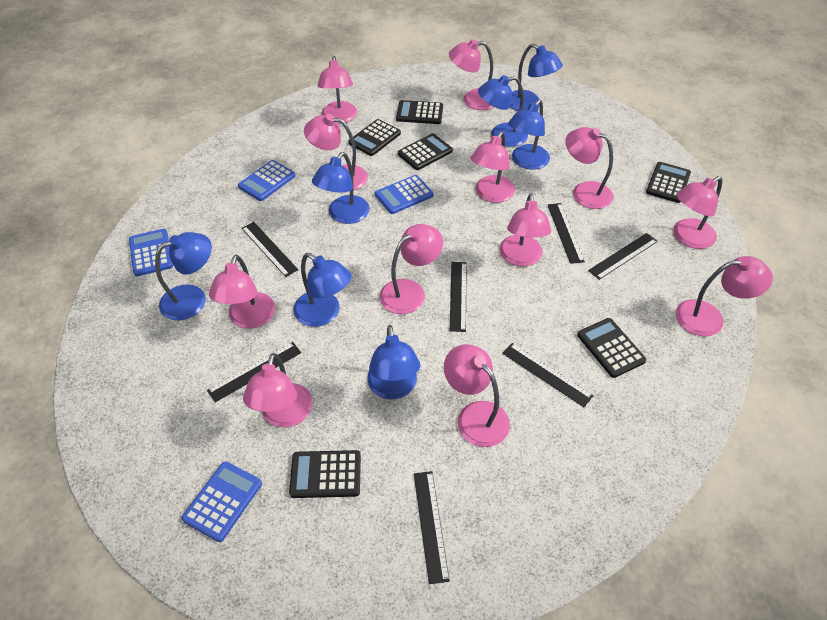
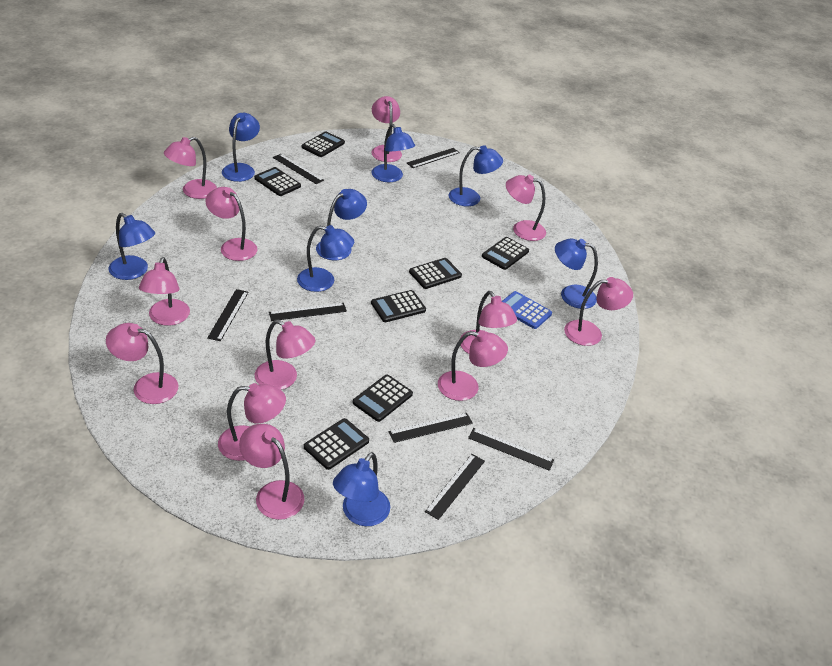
black calculator: [289,450,361,498] [348,119,401,156] [396,100,443,124] [398,133,453,170] [577,318,646,378] [646,162,691,203] = 6 -> [254,167,301,196] [302,131,345,157] [304,418,369,470] [353,375,413,422] [371,290,426,322] [409,258,462,289] [482,237,529,270] = 7
blue calculator: [129,229,173,276] [182,461,262,542] [238,160,296,201] [375,175,434,214] = 4 -> [502,291,552,329] = 1
blue lamp: [155,232,212,320] [293,253,351,327] [312,152,370,224] [367,325,420,399] [478,75,528,147] [508,99,550,170] [510,44,563,111] = 7 -> [109,213,155,280] [222,113,260,182] [297,225,354,292] [316,189,367,260] [333,452,390,526] [371,124,415,182] [449,145,503,206] [555,239,598,309] = 8

